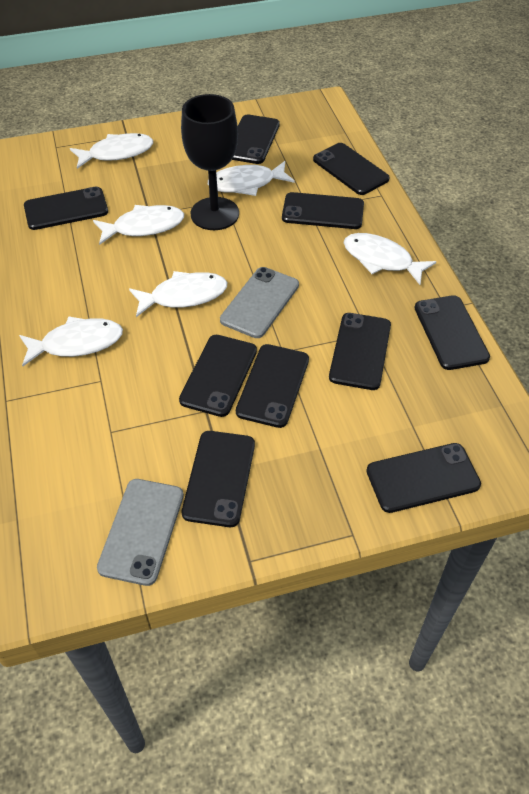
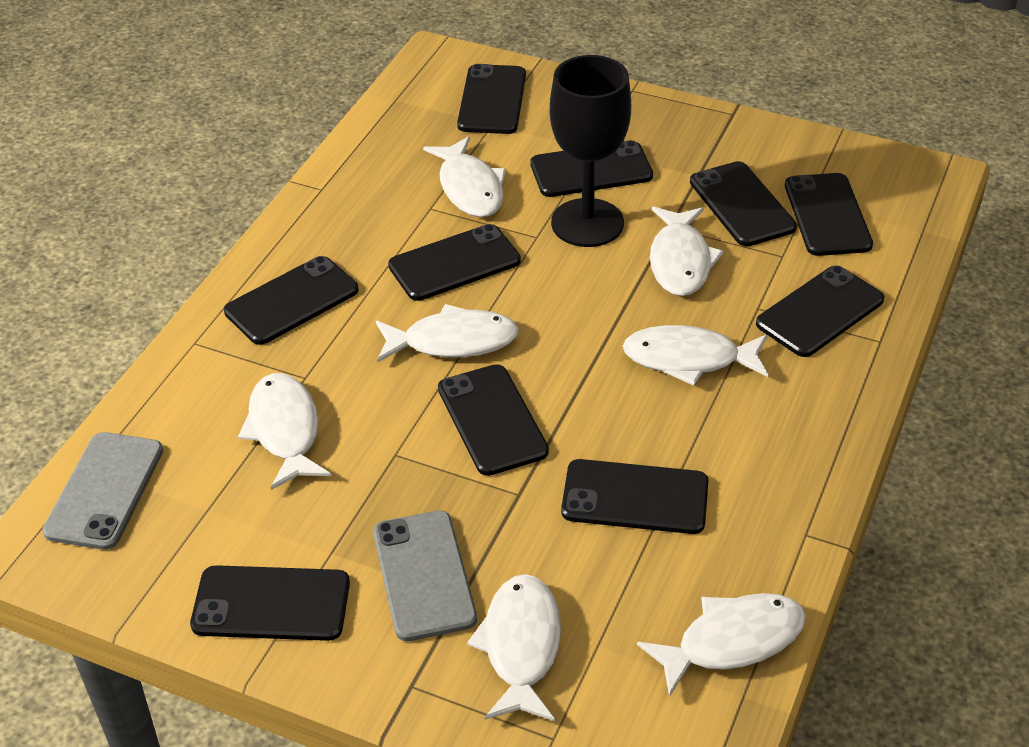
white fish: [19,317,123,366] [70,133,153,169] [93,205,184,245] [129,271,227,317] [208,161,295,196] [343,233,436,285] = 6 -> [238,373,331,490] [376,304,519,362] [423,136,506,217] [467,574,561,721] [623,325,768,385] [637,593,806,697] [650,207,724,296] = 7

